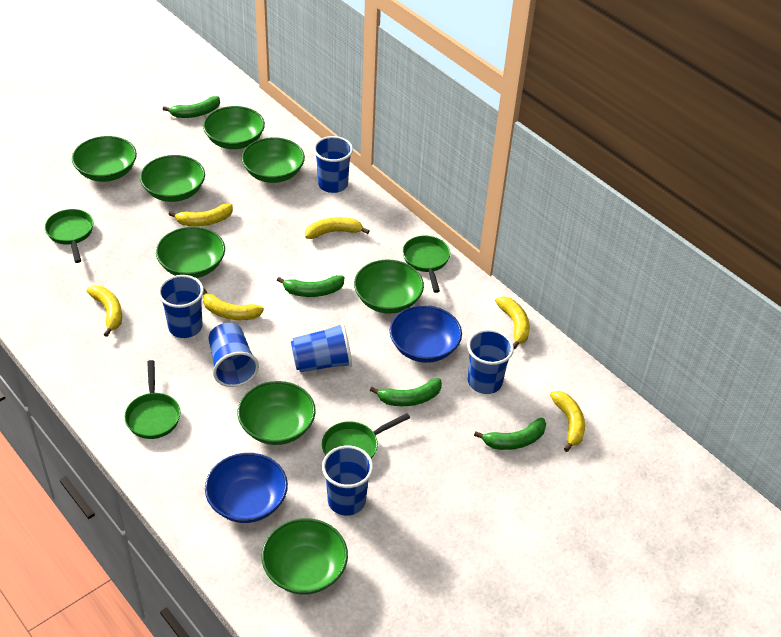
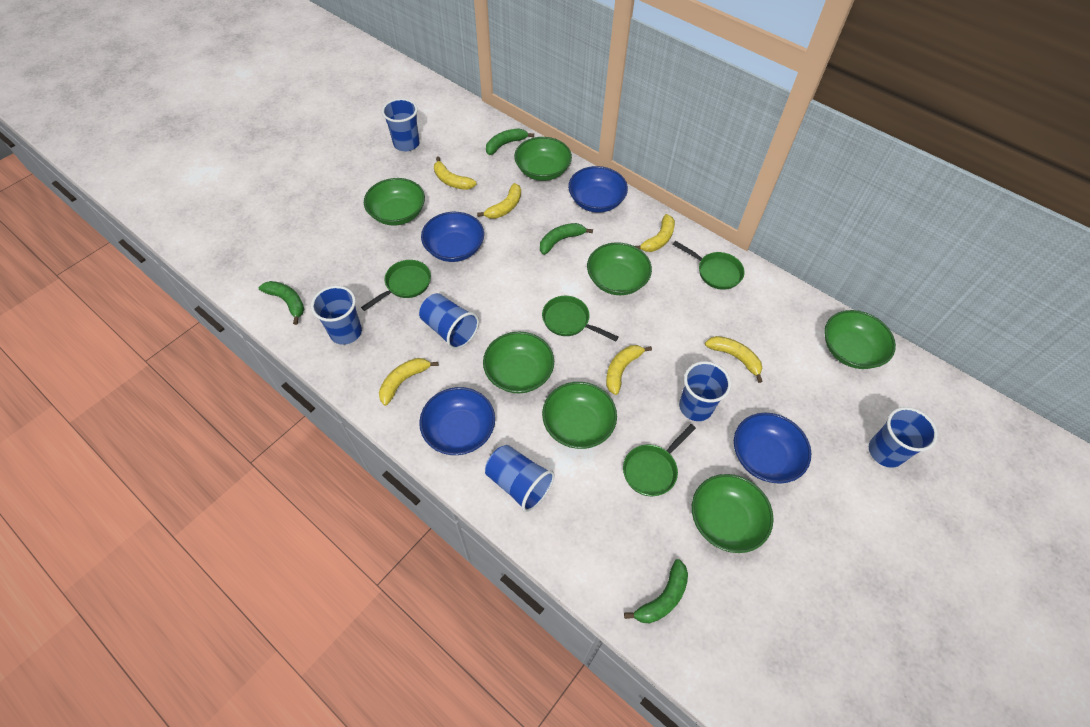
blue bowl: [205,453,288,523] [390,305,462,363] = 2 -> [419,387,495,455] [421,212,484,262] [568,166,628,213] [734,413,811,484] = 4
green bowl: [72,136,137,182] [140,155,205,202] [156,227,225,278] [203,106,265,149] [238,381,316,445] [241,137,305,183] [262,518,348,595] [354,260,424,314] = 8 -> [364,178,425,226] [483,332,554,393] [514,137,572,181] [542,382,617,449] [587,242,652,295] [692,474,774,553] [824,310,896,369] = 7

